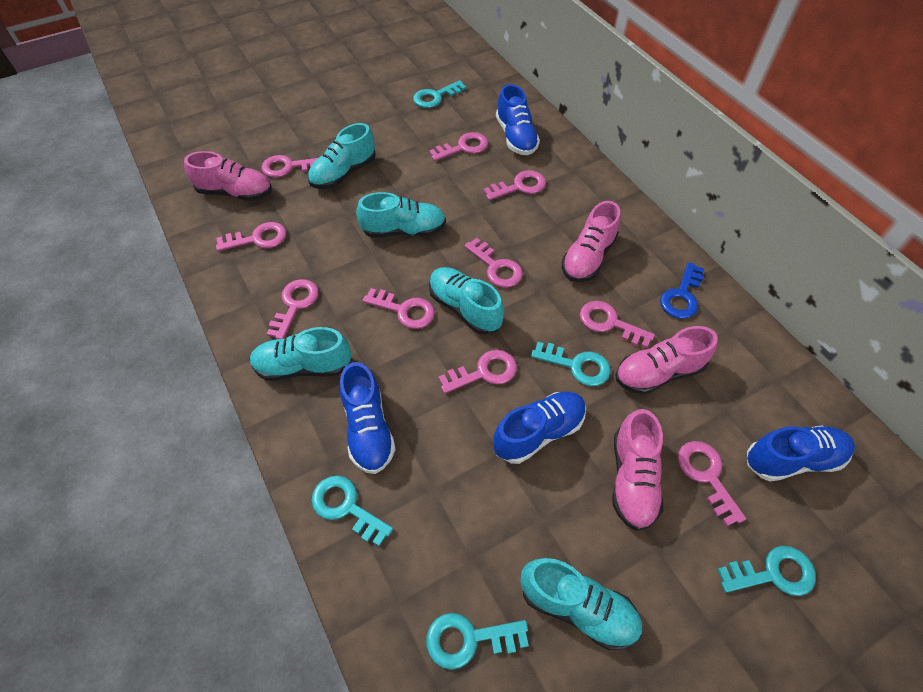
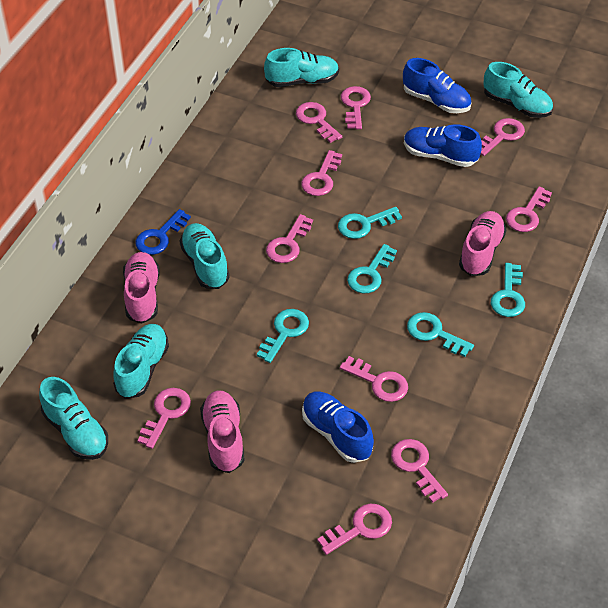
blue shoe: [339,362,395,474] [493,392,586,464] [496,84,540,155] [747,425,855,482] = 4 -> [302,392,374,463] [403,58,472,113] [404,124,482,167] = 3
pink shoe: [184,151,272,201] [562,201,621,282] [613,409,663,531] [616,326,718,395] = 4 -> [123,252,160,323] [200,390,245,473] [459,211,506,276] = 3

